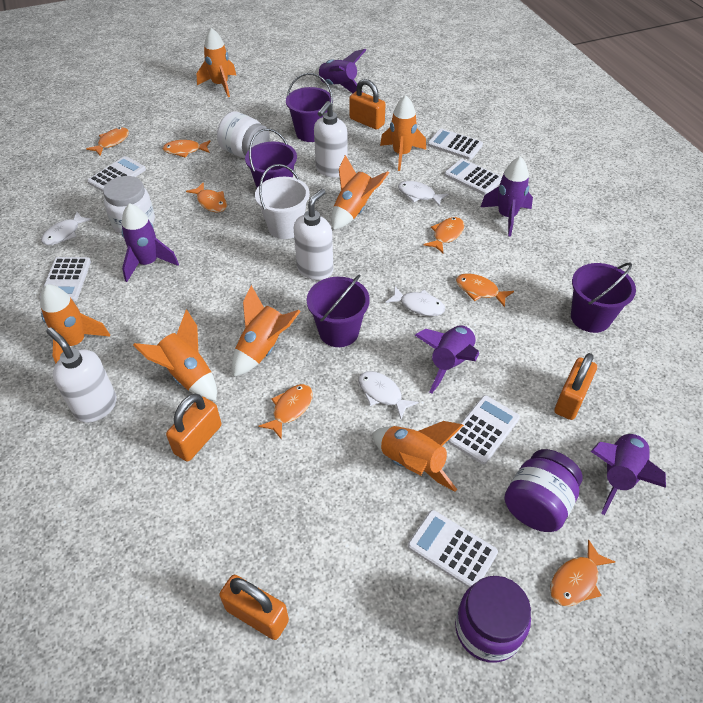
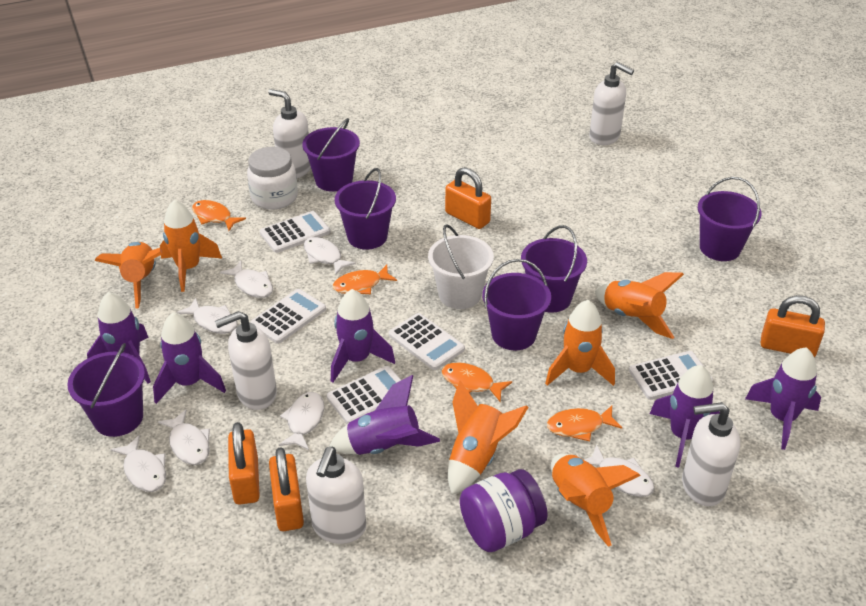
orange fish: [86,127,129,156] [162,140,211,157] [186,182,227,212] [259,384,313,439] [424,217,464,253] [456,273,514,307] [550,539,615,607] = 7 -> [192,200,246,231] [333,265,397,294] [441,362,512,401] [547,406,622,441] = 4
orange rocket: [40,284,110,363] [133,310,217,401] [197,28,236,97] [232,285,301,377] [331,155,389,230] [372,421,464,492] [380,95,426,171] = 7 -> [95,242,162,309] [160,200,222,292] [448,380,528,495] [545,300,615,386] [551,454,641,547] [595,272,684,339] = 6
purple bucket: [245,128,297,188] [286,73,333,142] [307,274,370,347] [571,263,636,333] = 4 -> [67,343,145,437] [302,118,360,192] [335,168,396,249] [483,259,551,350] [521,225,587,313] [698,177,762,261] = 6
purple jar: [455,576,531,663] [504,449,583,532] = 2 -> [460,469,547,552] = 1
purple rocket: [122,203,179,282] [315,49,366,93] [415,325,479,393] [481,156,533,236] [591,432,666,515] = 5 -> [87,292,151,384] [153,312,226,404] [329,375,440,455] [331,289,395,382] [650,365,720,468] [745,347,821,450] = 6
white calculator: [39,257,91,301] [87,156,146,192] [408,510,498,588] [428,128,483,160] [444,159,502,195] [448,395,520,464] = 6 -> [250,289,326,344] [260,211,330,253] [327,366,411,424] [389,313,465,370] [629,351,713,400] = 5
white fish: [41,212,92,245] [359,371,419,419] [385,287,445,316] [398,181,449,207] = 4 -> [110,435,166,492] [158,409,210,465] [177,297,237,334] [220,261,273,298] [279,392,324,450] [304,237,356,275] [585,444,655,497] = 7
white jar: [103,176,155,234] [217,111,270,158] = 2 -> [247,147,298,210] = 1
white soap dispenser: [46,327,117,423] [294,189,333,280] [314,101,348,178] = 3 -> [215,311,277,410] [268,89,311,178] [306,447,366,544] [589,62,634,145] [682,402,740,506] = 5

